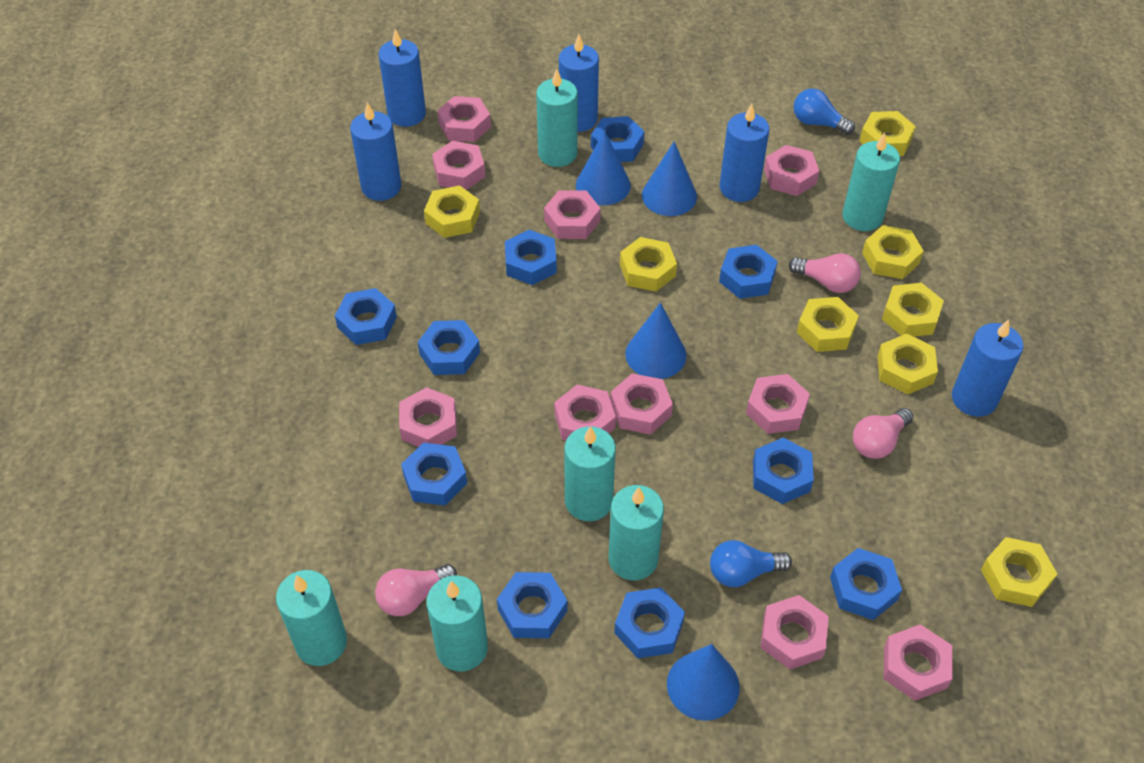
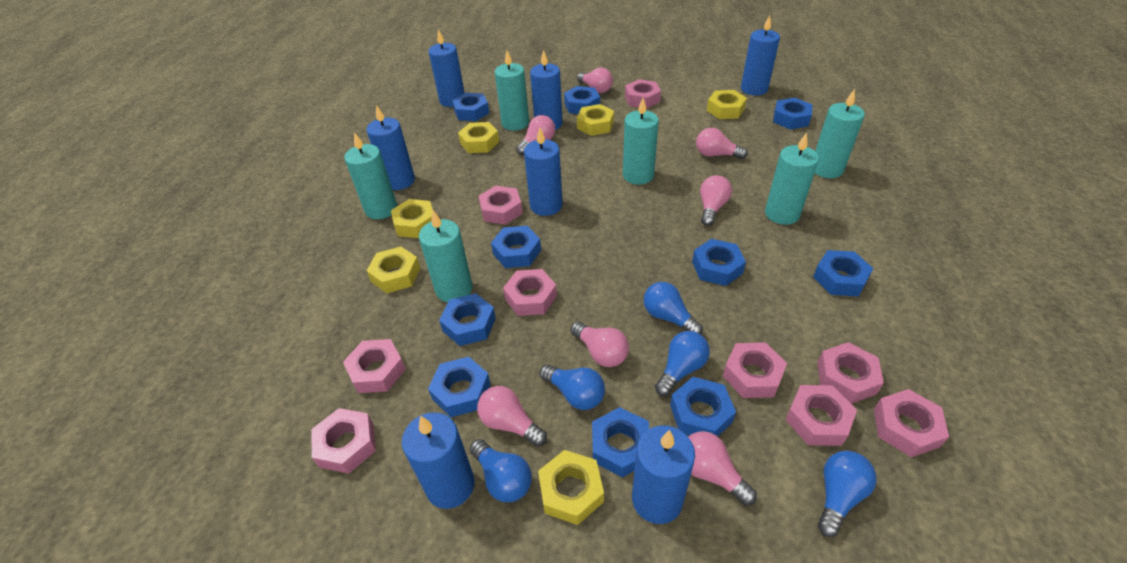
blue candle: [350,102,401,201] [379,29,426,127] [559,34,599,132] [720,104,770,202] [952,320,1023,417] = 5 -> [367,105,415,190] [402,412,475,509] [428,29,465,107] [524,127,563,216] [530,49,563,130] [632,425,695,524] [741,15,780,96] = 7
blue cone: [576,131,631,205] [625,303,686,379] [642,142,697,216] [667,644,740,721] = 4 -> none = 0
blue light bulb: [710,540,792,587] [793,88,855,135] = 2 -> [470,439,532,502] [540,364,605,410] [644,282,703,335] [655,331,710,396] [818,451,877,537] = 5
pink light bulb: [375,564,457,616] [789,253,861,293] [853,408,913,459] = 3 -> [477,386,547,447] [516,115,555,155] [570,322,629,367] [577,68,613,93] [688,431,757,506] [696,128,748,159] [700,175,732,226] = 7
pink nut: [399,387,457,447] [432,141,485,190] [437,96,491,142] [544,190,601,239] [554,385,616,440] [610,373,673,435] [746,374,810,434] [761,595,829,669] [764,145,819,196] [883,624,953,701] = 10 -> [311,408,376,474] [343,339,406,393] [479,186,523,225] [503,269,557,316] [625,79,661,109] [723,342,787,398] [785,385,857,446] [817,342,884,404] [874,389,949,457] = 9
yellow nut: [424,185,480,238] [620,237,677,292] [797,297,859,352] [860,111,916,156] [862,225,924,279] [877,334,938,395] [882,283,944,337] [981,537,1057,607] = 8 -> [366,247,420,293] [391,199,433,238] [458,122,499,153] [538,450,604,525] [577,104,614,136] [707,90,747,119] = 6

